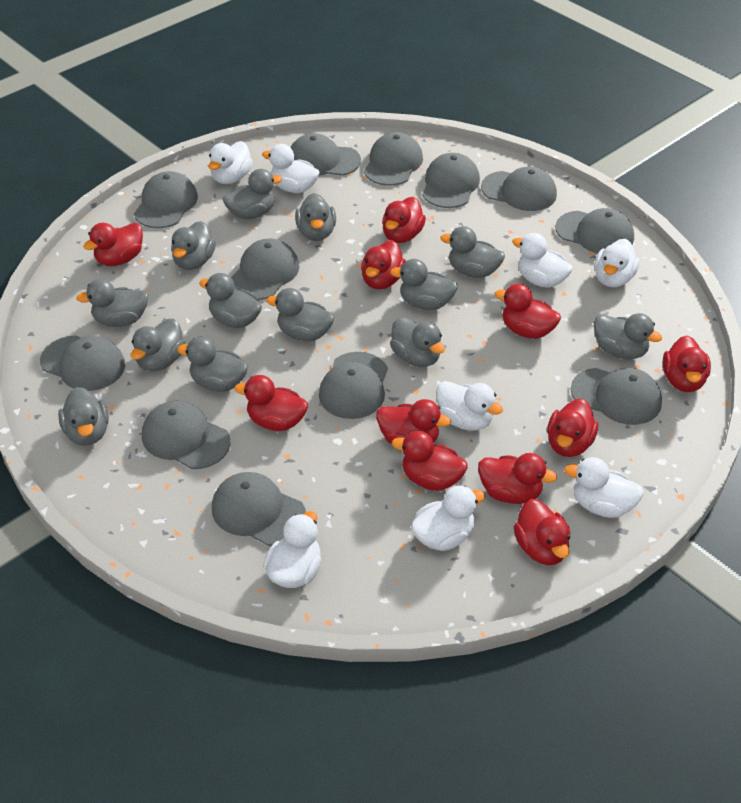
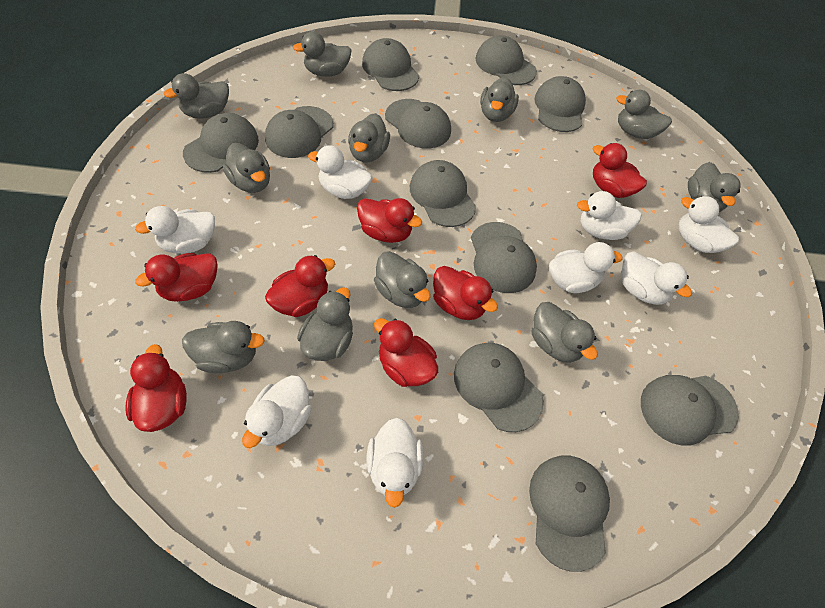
grey cap: [40,335,125,391] [134,171,198,228] [142,401,230,469] [212,472,306,546] [231,239,299,300] [290,133,361,176] [319,352,388,419] [364,132,423,186] [422,153,480,208] [481,167,557,211] [555,208,634,254] [571,368,662,425] = 12 -> [183,113,259,173] [265,106,333,158] [362,38,419,91] [385,99,451,149] [410,160,476,227] [454,343,544,432] [471,222,537,293] [475,35,537,85] [529,455,610,572] [534,76,586,132] [641,375,739,446] = 11
grey duck: [58,387,109,446] [76,279,149,327] [131,319,185,372] [171,221,216,270] [177,337,248,392] [199,273,262,328] [223,169,282,219] [266,288,334,341] [295,193,336,241] [390,259,458,310] [390,317,445,367] [440,226,505,278] [594,313,662,359] = 13 -> [164,73,229,119] [182,321,265,373] [223,143,270,193] [293,31,351,77] [297,287,353,361] [348,113,390,163] [374,251,430,308] [480,77,519,122] [532,302,598,363] [616,90,672,139] [688,162,741,212] = 11
red duck: [83,223,143,266] [234,375,308,431] [361,240,406,289] [376,399,451,444] [382,197,426,243] [392,431,468,491] [478,453,557,504] [495,284,561,339] [514,499,570,565] [547,399,598,457] [663,336,711,392] = 11 -> [125,344,187,432] [135,253,217,302] [265,255,335,317] [357,198,422,243] [374,318,438,387] [433,266,498,320] [593,143,647,198] = 7

